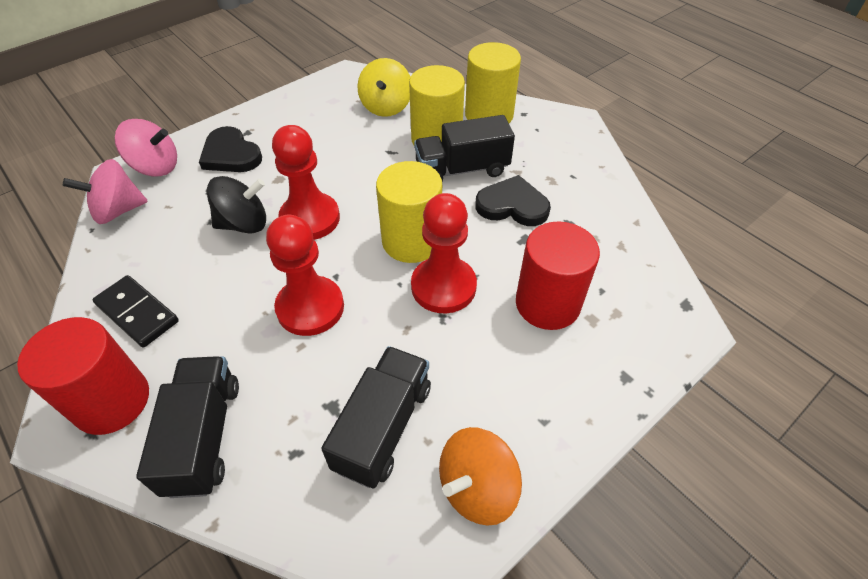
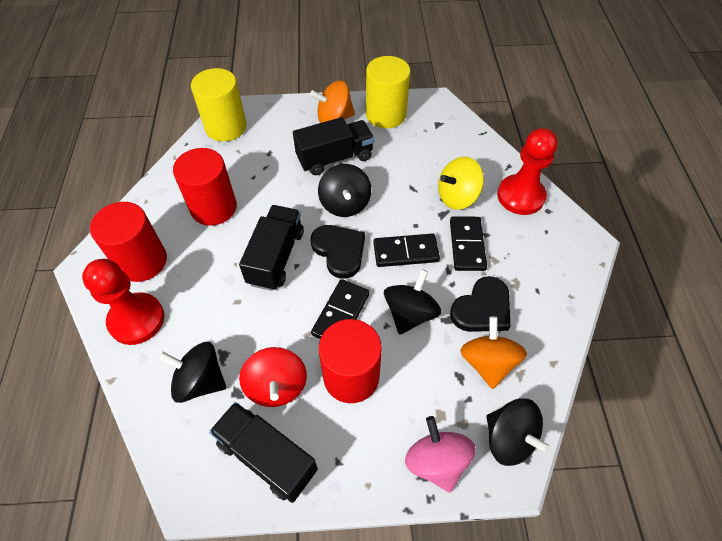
black domino: [92,275,179,347] = 1 -> [311,279,369,339] [373,234,440,267] [450,216,487,271] = 3
black spinning top: [207,176,266,233] = 1 -> [158,342,226,403] [318,164,371,217] [384,269,441,335] [486,398,551,466] = 4
orange spinning top: [439,427,522,526] = 1 -> [310,80,355,123] [460,316,527,389] = 2
pink spinning top: [63,159,148,224] [115,119,177,176] = 2 -> [405,416,476,492] = 1
red cylinder: [17,317,149,435] [516,222,600,330] = 2 -> [90,202,167,282] [173,148,237,226] [319,319,382,403] = 3
red pawn: [266,215,344,336] [272,125,340,240] [411,193,477,313] = 3 -> [82,259,164,345] [497,128,558,215] = 2
red spinning top: none = 0 -> [239,347,307,407] = 1
yellow cylinder: [376,161,442,263] [409,65,465,145] [465,42,521,123] = 3 -> [191,68,247,142] [366,56,410,128] = 2

